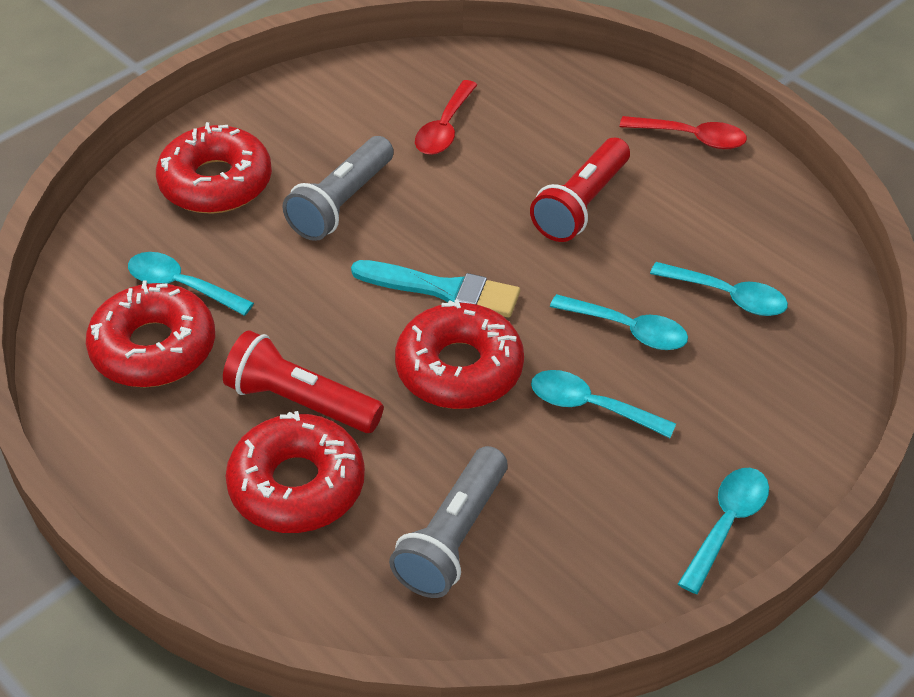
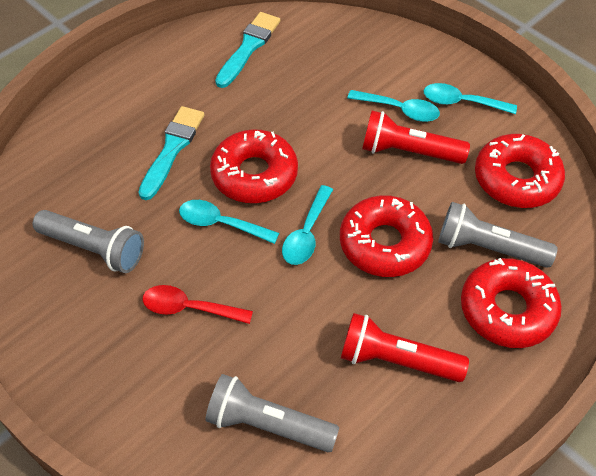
grey flashlight: [282,136,394,241] [389,446,508,598] = 2 -> [33,210,144,273] [205,374,339,452] [438,202,558,268] = 3
red spoon: [415,80,477,155] [620,116,747,149] = 2 -> [142,285,253,324] = 1
turquoise brush: [351,260,520,318] = 1 -> [138,106,204,200] [215,12,280,88] = 2
turquoise spoon: [128,252,254,316] [531,370,676,438] [550,294,688,350] [650,262,788,316] [678,468,769,594] = 5 -> [179,200,279,244] [282,185,333,265] [347,90,440,122] [424,83,517,114] = 4

